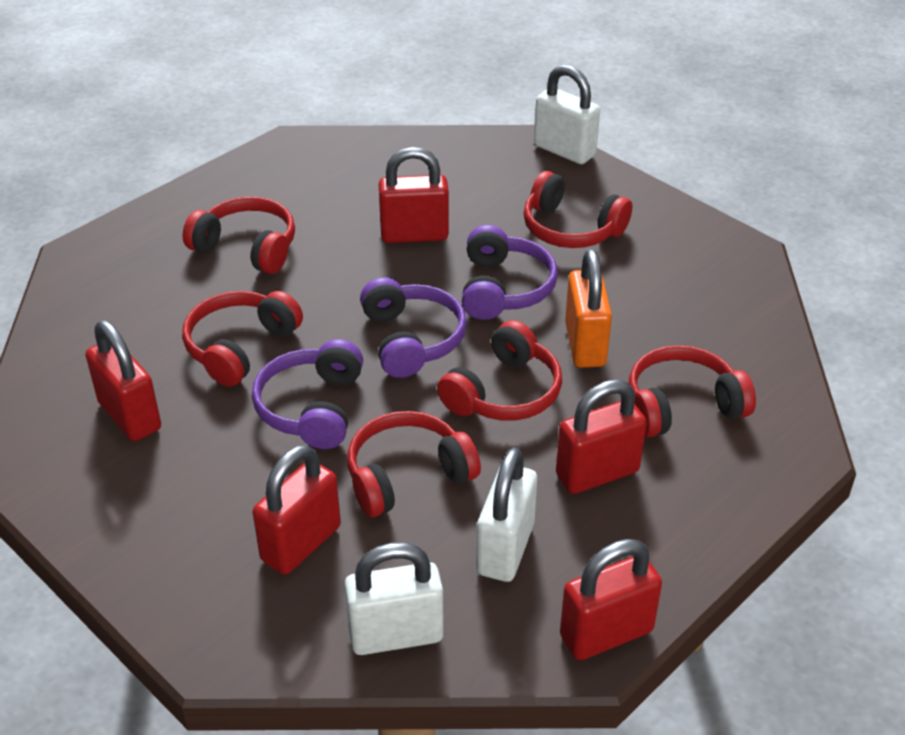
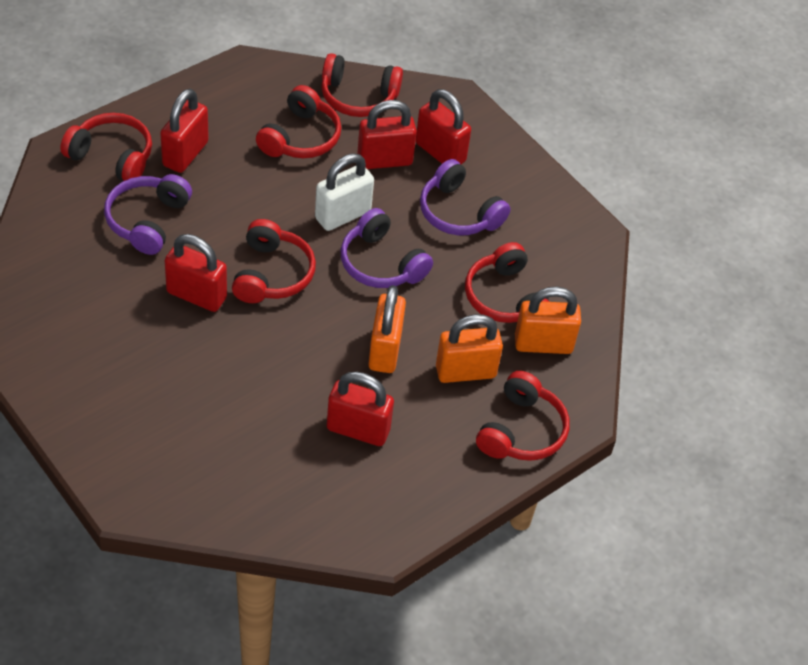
orange padlock: [565,249,612,368] = 1 -> [369,285,406,373] [436,314,503,383] [515,287,581,354] = 3
white padlock: [345,542,444,655] [476,448,537,582] [534,65,600,164] = 3 -> [315,153,374,231] = 1

